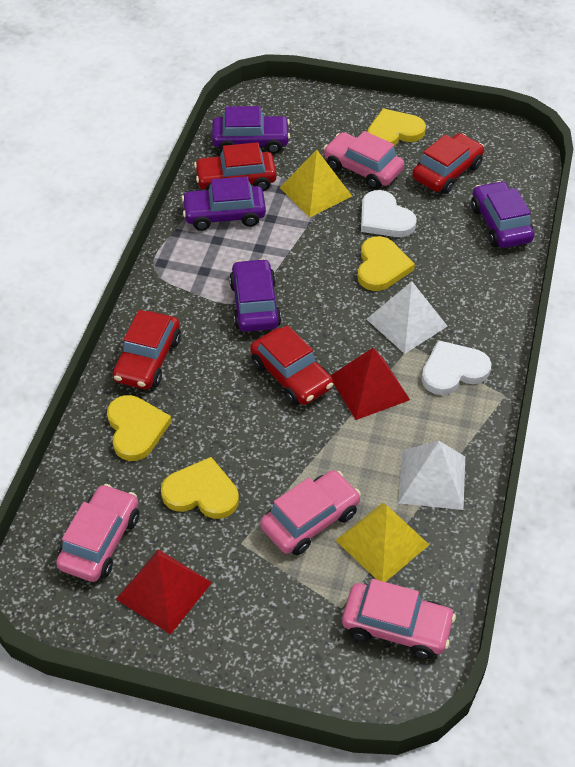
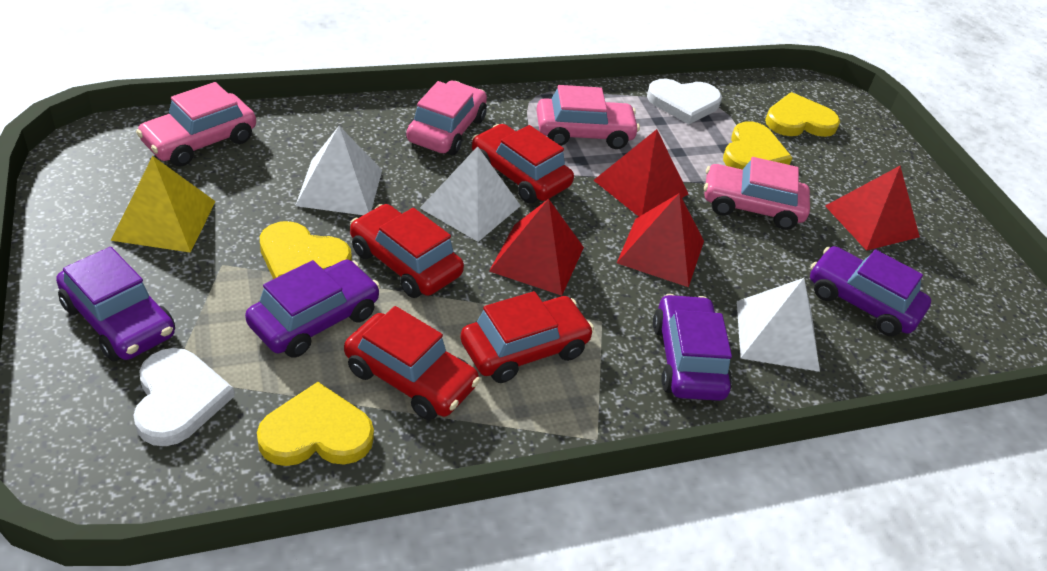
red pyramid: [116,549,212,635] [330,348,410,420] = 2 -> [489,199,584,296] [593,129,688,217] [617,193,704,287] [825,166,920,251] = 4
white pyramid: [367,282,447,354] [398,441,465,510] = 2 -> [295,126,382,215] [420,146,521,242] [737,278,820,372] = 3
yellow pyramid: [279,150,352,217] [335,503,429,582] = 2 -> [111,156,216,253] = 1

